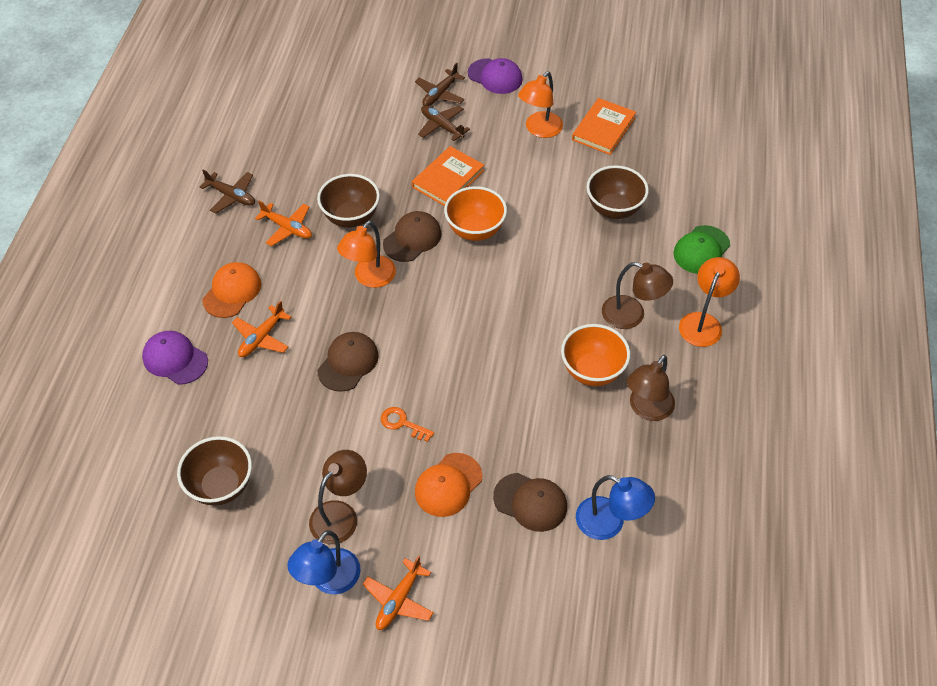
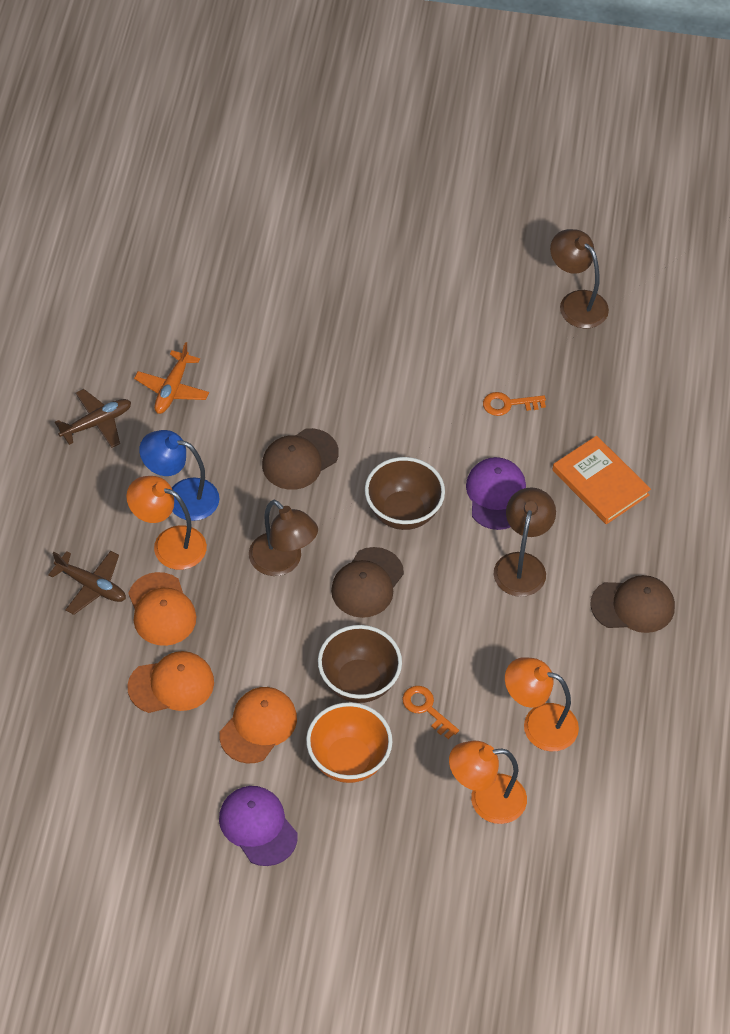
blue lamp: [287,530,361,594] [576,475,655,540] = 2 -> [139,430,219,521] = 1
brown bowl: [177,436,252,506] [317,174,380,228] [587,165,649,219] = 3 -> [318,625,402,703] [365,457,445,530] = 2
brown plane: [199,170,255,214] [415,63,465,106] [418,105,470,141] = 3 -> [48,551,126,615] [55,389,131,448] = 2
green cap: [673,225,730,274] = 1 -> none = 0
orange book: [412,146,484,206] [572,98,636,155] = 2 -> [552,436,651,524] = 1
orange bowl: [444,186,507,241] [561,324,630,386] = 2 -> [306,702,392,783] = 1
orange cap: [202,262,261,318] [415,453,482,517] = 2 -> [127,651,214,713] [128,572,196,646] [219,687,297,764] = 3
orange key: [381,407,434,442] = 1 -> [402,686,459,739] [483,392,546,416] = 2
orange plane: [232,300,292,357] [255,200,312,246] [363,555,434,630] = 3 -> [134,342,209,414] = 1

